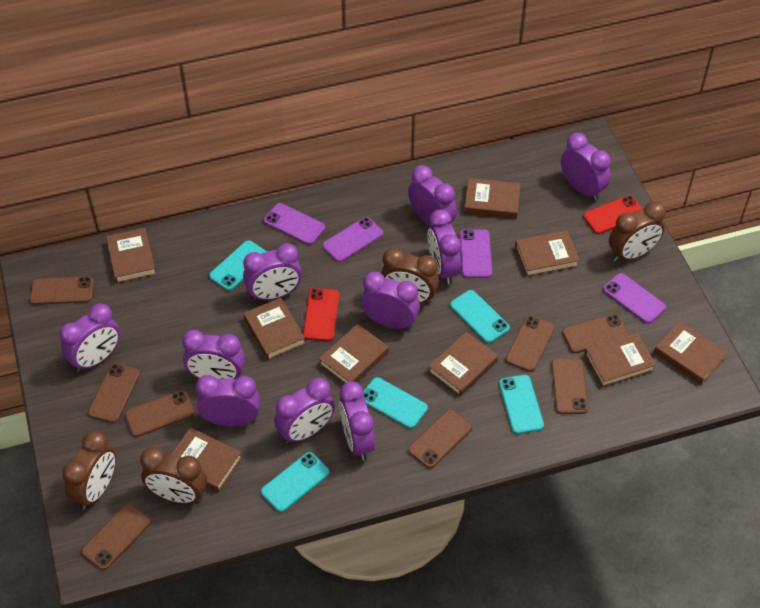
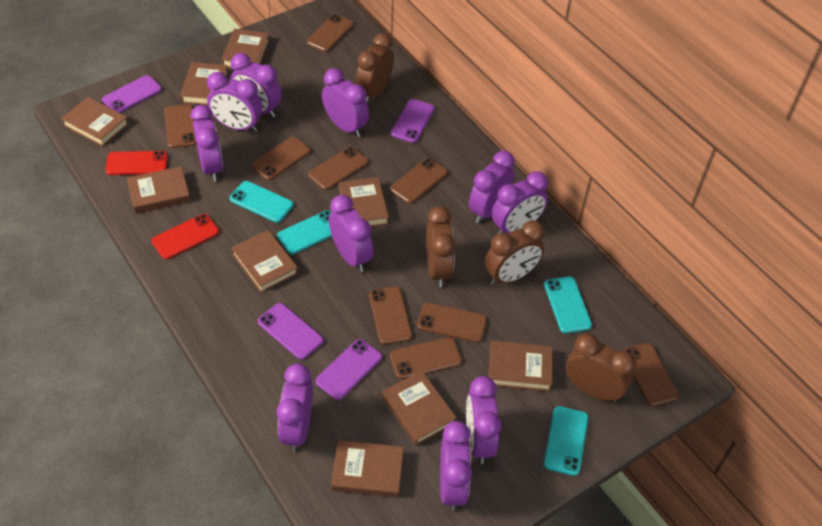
brown phone: [30,276,94,305] [81,504,151,570] [88,363,140,423] [125,390,195,437] [408,409,472,468] [505,315,555,372] [551,358,588,414] [562,314,629,353] = 8 -> [164,104,196,148] [251,137,311,180] [307,14,353,52] [308,147,368,190] [369,286,412,345] [390,158,448,204] [390,337,462,380] [417,303,487,343] [623,343,679,407] = 9
turquoise phone: [209,240,267,291] [261,452,330,512] [363,377,428,429] [450,290,510,343] [499,375,544,434] = 5 -> [230,181,294,223] [277,210,332,254] [544,277,592,333] [544,406,588,476] = 4

